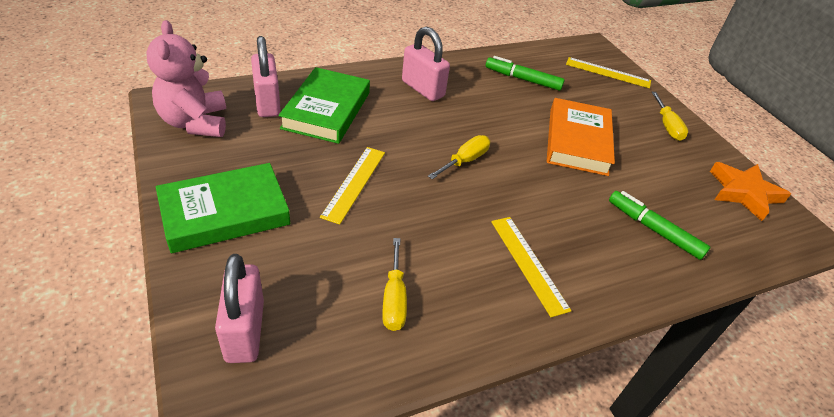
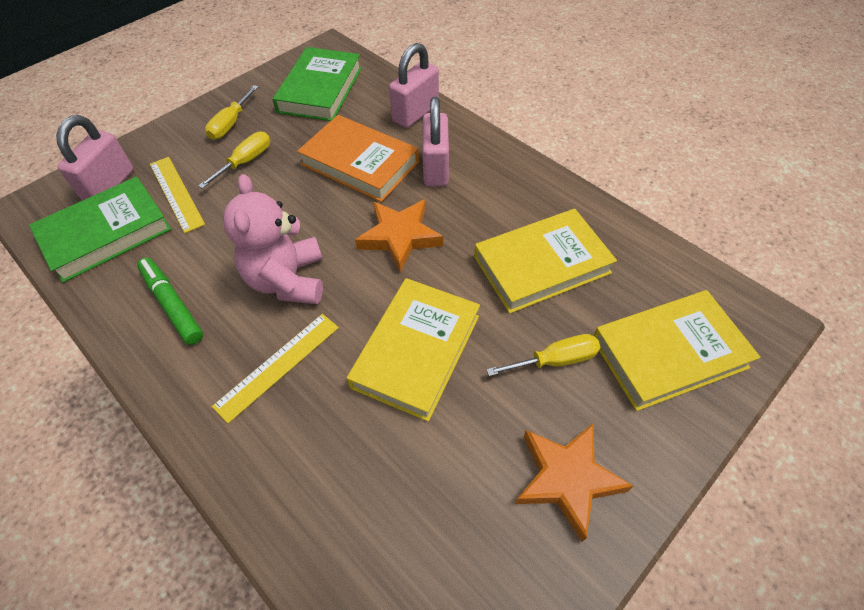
green marker: [486,56,565,91] [609,191,710,260] = 2 -> [137,258,203,345] = 1
orange star: [710,162,791,221] = 1 -> [355,199,443,273] [515,424,633,542] = 2
yellow book: none = 0 -> [347,278,480,422] [474,209,617,313] [593,290,761,411] = 3
yellow ruler: [320,147,385,225] [491,217,572,317] [566,57,651,88] = 3 -> [150,157,205,233] [212,314,339,423] = 2

